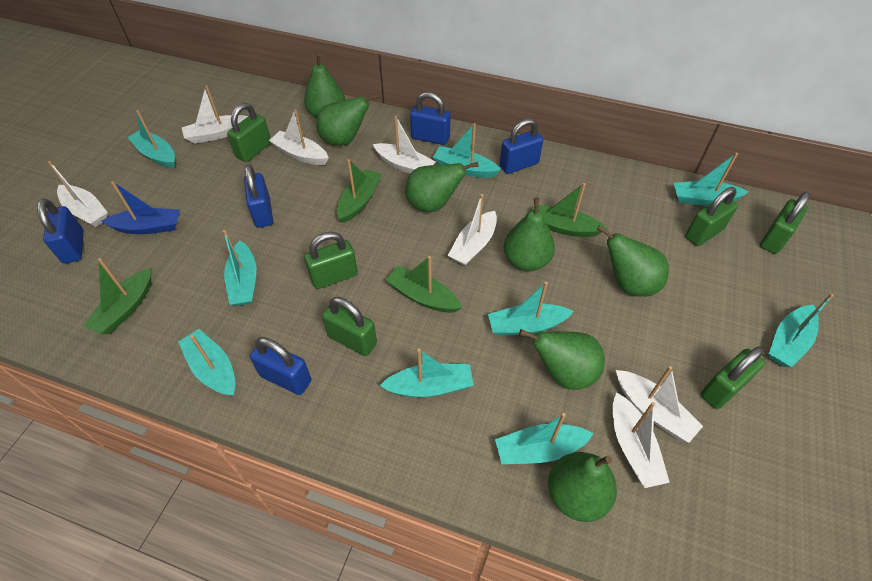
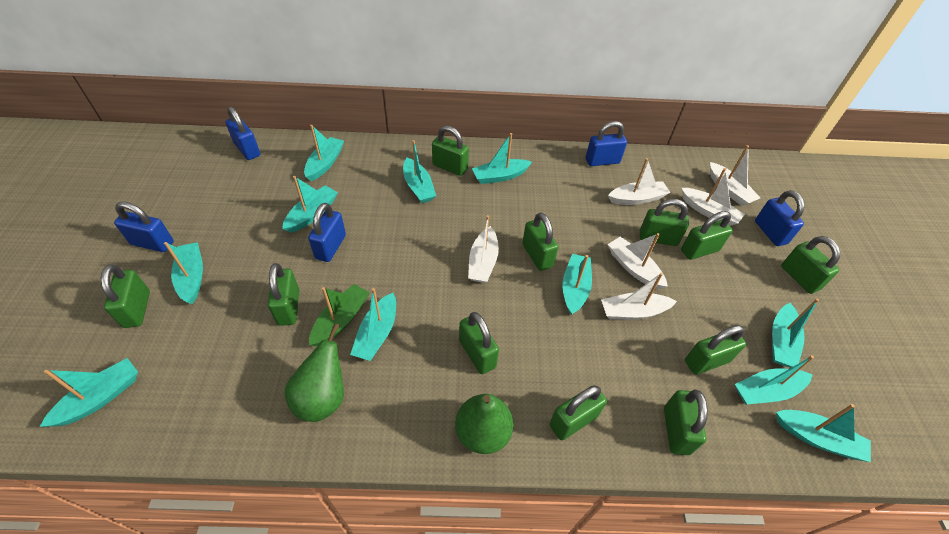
blue boat: [102,181,180,234] = 1 -> none = 0
green boat: [83,258,151,334] [337,159,382,223] [386,256,462,313] [533,183,608,237] = 4 -> [309,284,370,346] = 1
green padlock: [227,103,271,162] [304,232,358,289] [322,297,377,356] [685,187,738,246] [701,346,765,409] [760,192,810,254] = 6 -> [101,264,150,328] [268,263,299,326] [432,126,469,176] [459,312,499,374] [522,212,558,271] [549,385,607,440] [640,199,689,246] [664,389,708,455] [681,211,733,260] [685,325,746,375] [781,236,840,294] = 11
green pear: [304,53,345,119] [316,93,379,146] [405,162,478,212] [504,197,555,271] [519,329,605,390] [548,452,617,522] [597,225,669,297] = 7 -> [285,323,344,422] [455,394,514,454] = 2
turquoise boat: [127,110,175,168] [178,329,236,396] [223,230,256,306] [379,349,474,397] [433,123,501,178] [488,281,574,336] [495,413,594,464] [674,153,748,206] [769,294,834,367] = 9 -> [40,358,138,427] [164,242,203,304] [282,176,338,233] [304,125,344,181] [350,288,396,361] [403,140,436,203] [472,133,532,184] [562,254,592,315] [735,355,814,404] [772,298,819,368] [776,404,871,462] = 11
white boat: [48,161,108,227] [182,85,248,144] [269,109,329,165] [373,116,436,174] [448,194,497,266] [613,393,670,488] [616,366,703,443] = 7 -> [468,215,499,283] [601,273,677,320] [608,158,670,205] [608,233,668,289] [681,168,745,226] [710,145,760,206] = 6

